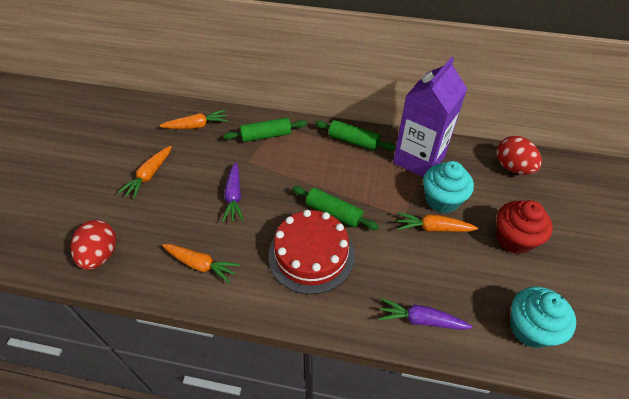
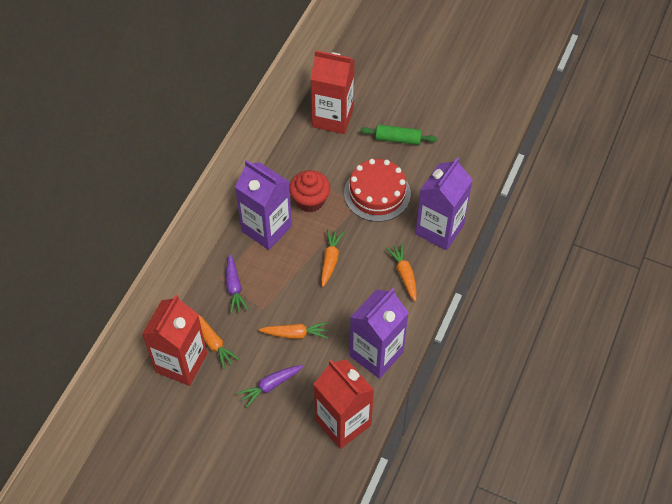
green rolling pin: [223,118,307,142] [293,186,379,230] [315,120,395,151] = 3 -> [360,124,437,145] = 1
purple carton: [393,57,467,178] = 1 -> [235,160,292,250] [350,288,409,379] [415,157,473,250] = 3
red carton: none = 0 -> [142,295,207,386] [311,50,355,134] [314,359,374,449] = 3
red egg: [70,220,116,270] [497,136,542,175] = 2 -> none = 0
turquoise cupcake: [423,161,474,213] [510,287,576,348] = 2 -> none = 0

